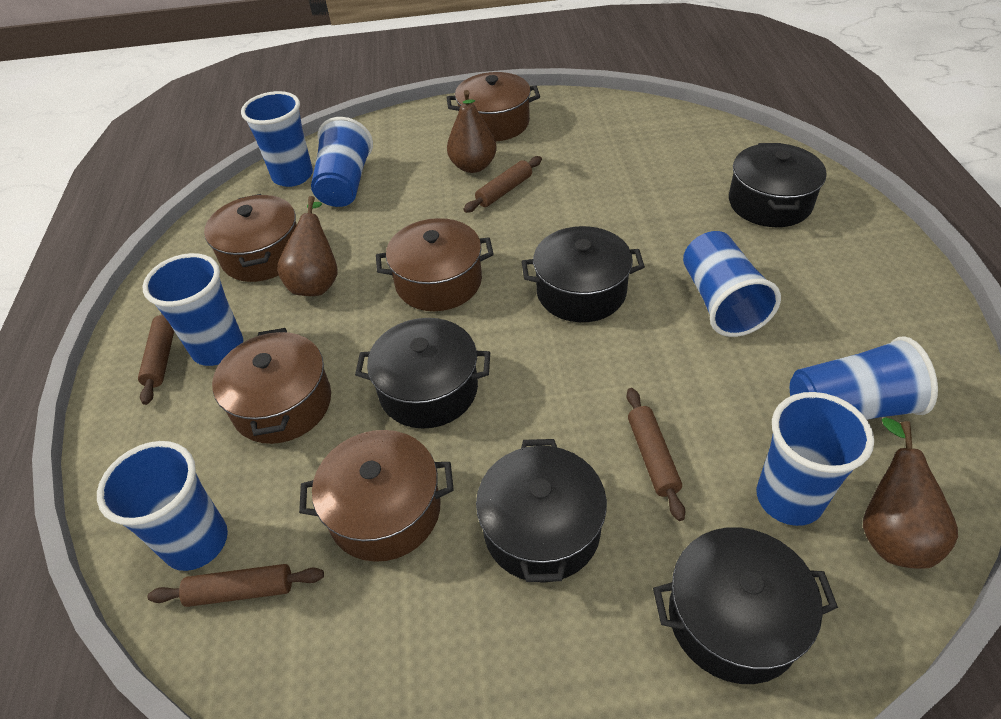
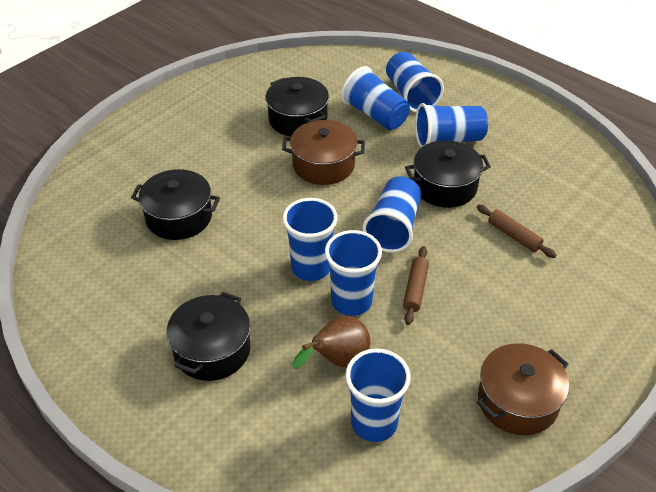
black pot: [355,318,490,429] [476,439,607,583] [521,226,645,322] [653,527,838,684] [729,143,827,227] = 5 -> [131,169,220,240] [167,292,250,381] [265,77,329,136] [405,140,491,208] = 4
brown pear: [277,196,337,296] [447,90,497,173] [863,417,958,569] = 3 -> [292,316,371,369] = 1
brown pot: [204,194,297,282] [212,328,331,444] [299,430,454,562] [376,218,494,311] [446,72,540,141] = 5 -> [282,120,365,185] [477,343,569,435] = 2
brown rolling pin: [138,313,174,405] [148,564,324,607] [463,156,542,213] [626,388,685,521] = 4 -> [403,246,429,325] [477,204,556,258] = 2

